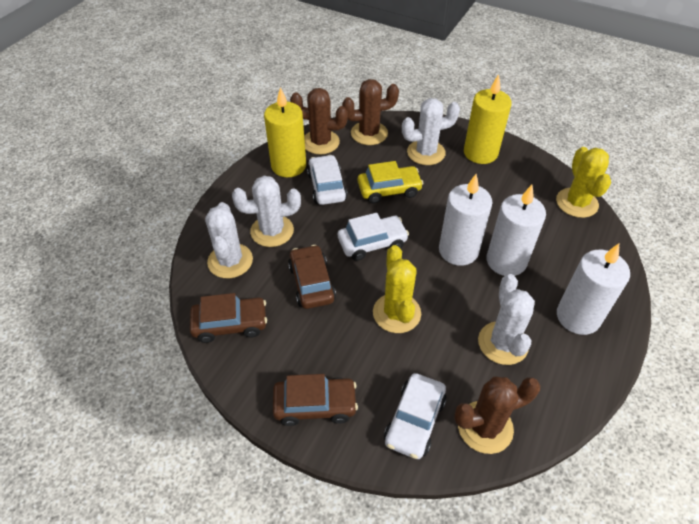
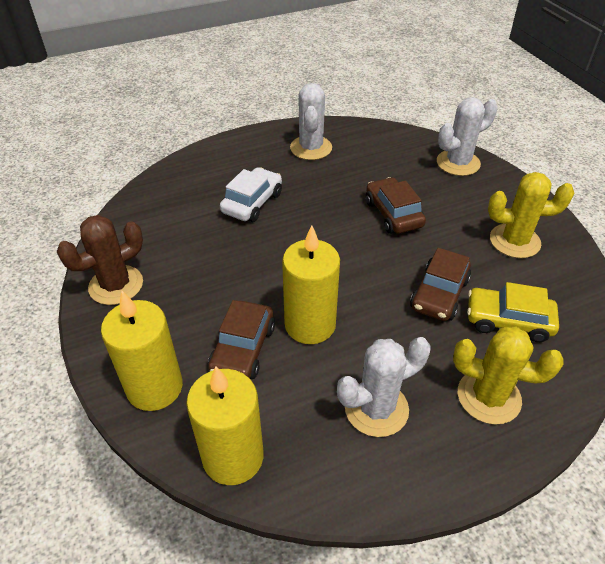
brown cactus: [290,88,348,154] [342,79,399,145] [454,376,540,454] = 3 -> [57,215,143,305] = 1
white cactus: [205,202,253,278] [232,176,301,247] [402,98,460,165] [478,274,535,365] = 4 -> [290,83,332,160] [337,337,431,437] [437,97,498,176] = 3
white candle: [439,174,492,266] [486,185,546,276] [557,243,630,335] = 3 -> none = 0
white car: [307,155,347,205] [338,213,409,261] [384,373,447,459] = 3 -> [220,167,282,222] = 1
yellow candle: [264,87,306,177] [464,74,512,164] = 2 -> [101,291,183,411] [186,366,264,485] [282,225,340,344] = 3

